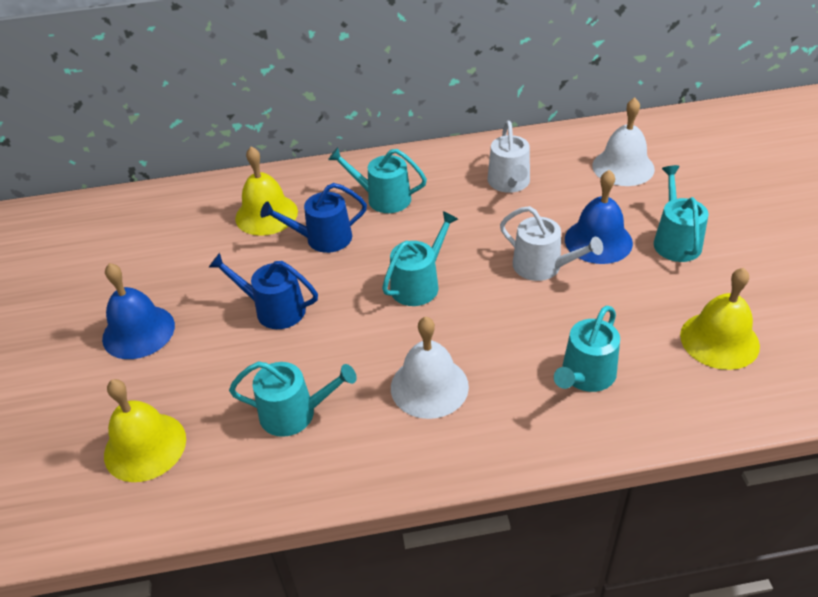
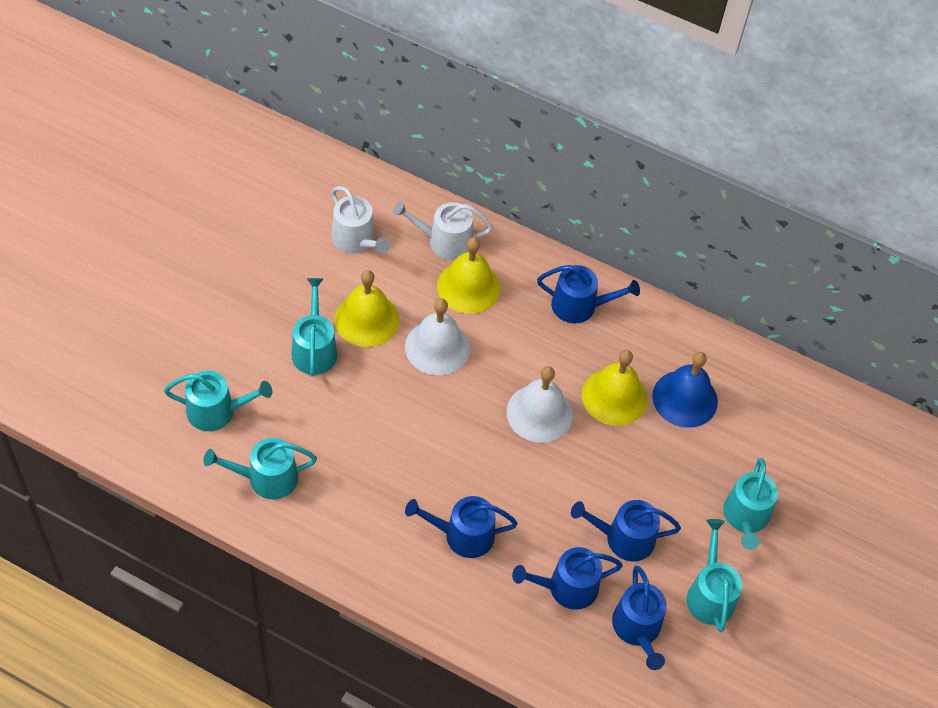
blue bell: [102,263,175,359] [565,170,633,264] = 2 -> [652,352,718,428] = 1
blue watering can: [208,253,318,329] [260,183,367,253] = 2 -> [405,496,518,558] [512,547,623,610] [537,265,640,324] [571,500,681,561] [612,566,667,670] = 5

